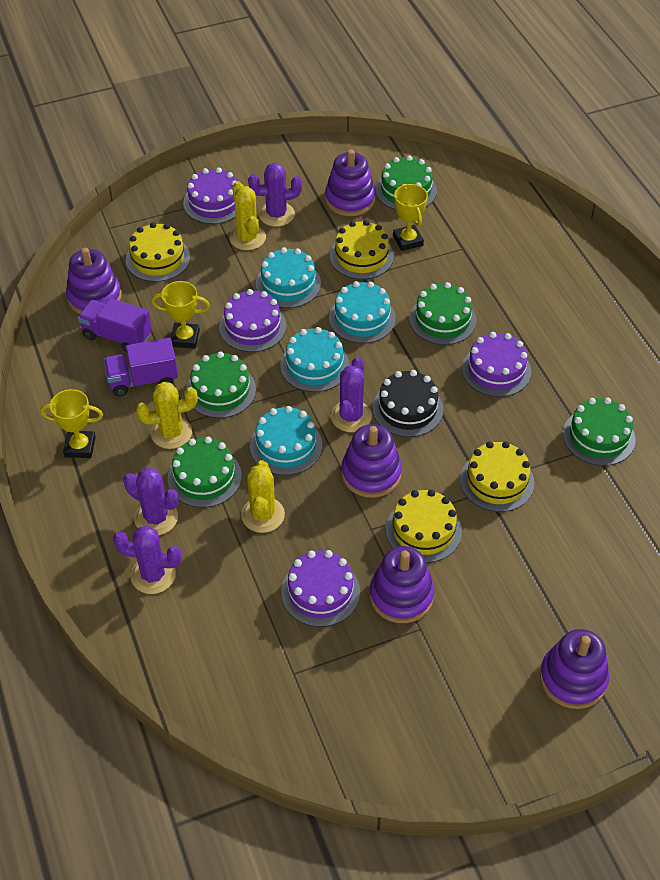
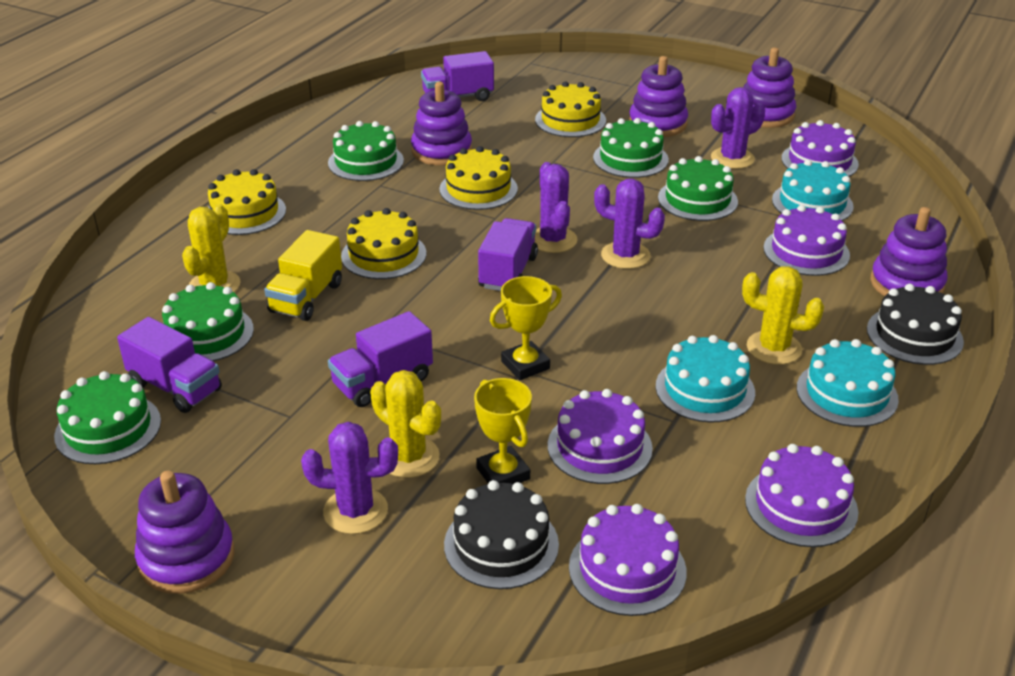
black cake: [372,370,443,437] = 1 -> [444,480,559,589] [867,284,964,365] = 2
purple cake: [183,168,237,224] [219,289,287,352] [281,550,360,627] [462,332,531,397] = 4 -> [548,389,653,484] [569,504,687,616] [745,444,858,547] [763,205,850,276] [781,120,859,177] = 5
purple truck: [78,298,152,352] [104,338,178,396] = 2 -> [117,317,222,413] [328,311,433,407] [421,51,494,101] [478,218,538,291] = 4
turquoise cake: [250,406,322,475] [256,247,321,308] [280,327,349,392] [329,281,396,343] = 4 -> [656,335,755,423] [772,160,854,221] [797,339,899,427] = 3
yellow trophy: [40,389,103,458] [152,281,210,349] [393,184,428,251] = 3 -> [474,378,532,484] [490,276,562,380] = 2
yellow truck: none = 0 -> [264,230,342,321] = 1

